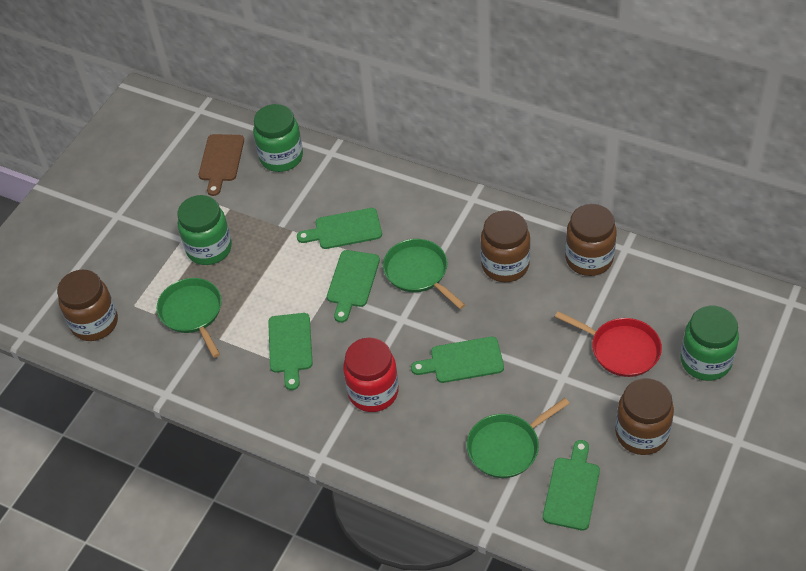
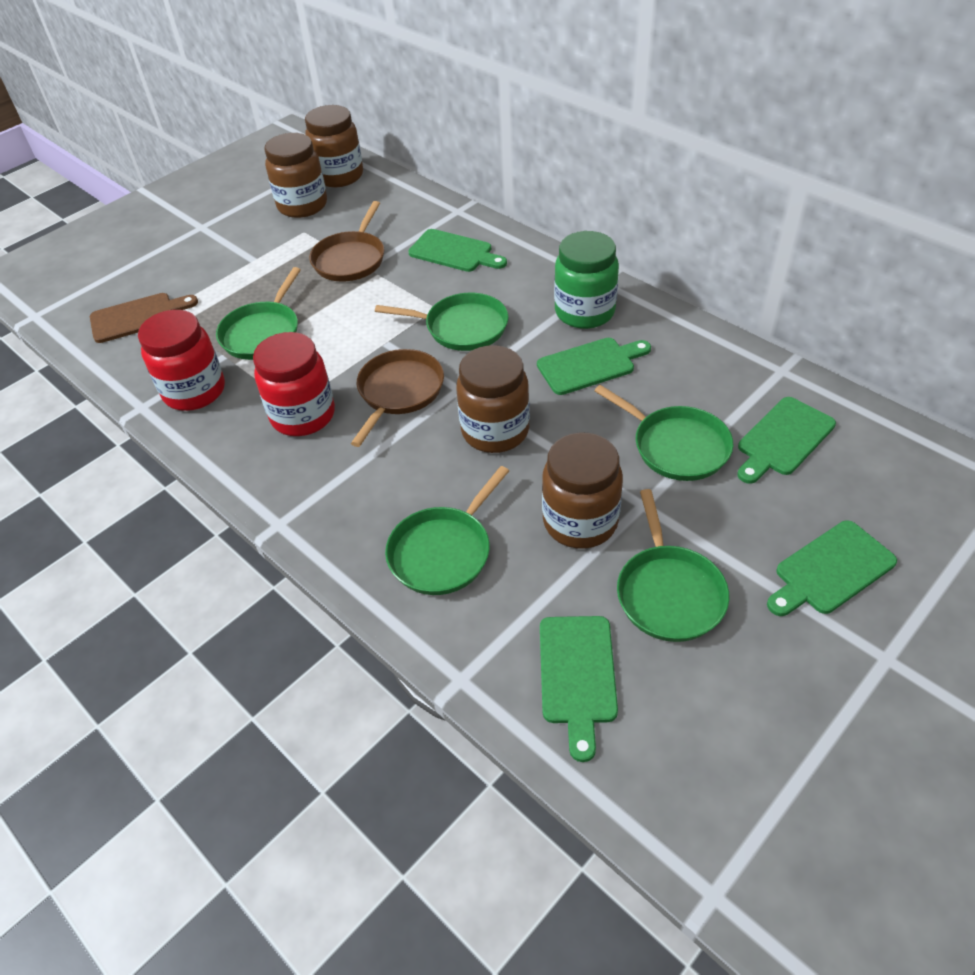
brown pan: none = 0 -> [309,201,384,282] [351,349,444,447] = 2
green jar: [177,195,232,265] [253,104,303,172] [680,306,739,381] = 3 -> [554,231,619,329] = 1
green pan: [157,278,222,358] [383,239,465,309] [467,398,570,478] = 3 -> [216,267,301,360] [375,293,509,351] [385,466,509,595] [594,385,733,481] [617,489,729,642] = 5
red jar: [343,338,399,412] = 1 -> [138,310,225,411] [253,332,335,436] = 2
red pan: [555,311,662,377] = 1 -> none = 0

